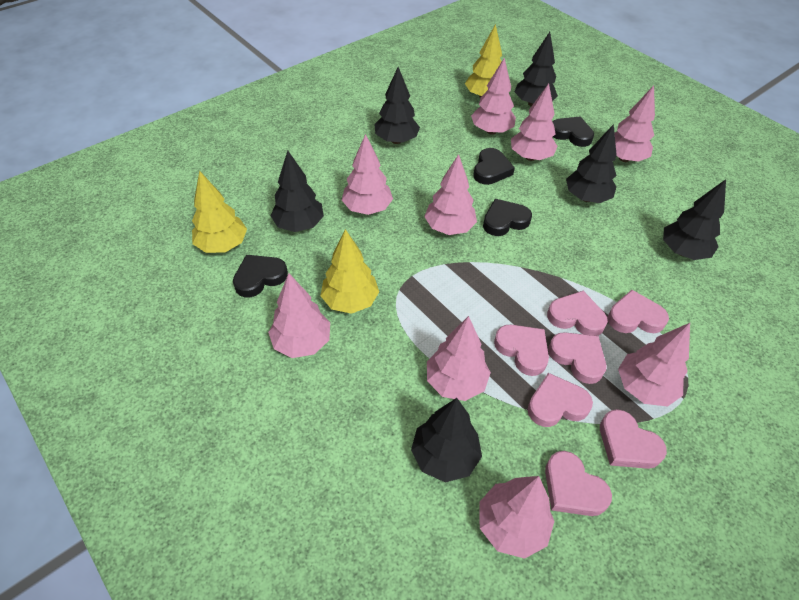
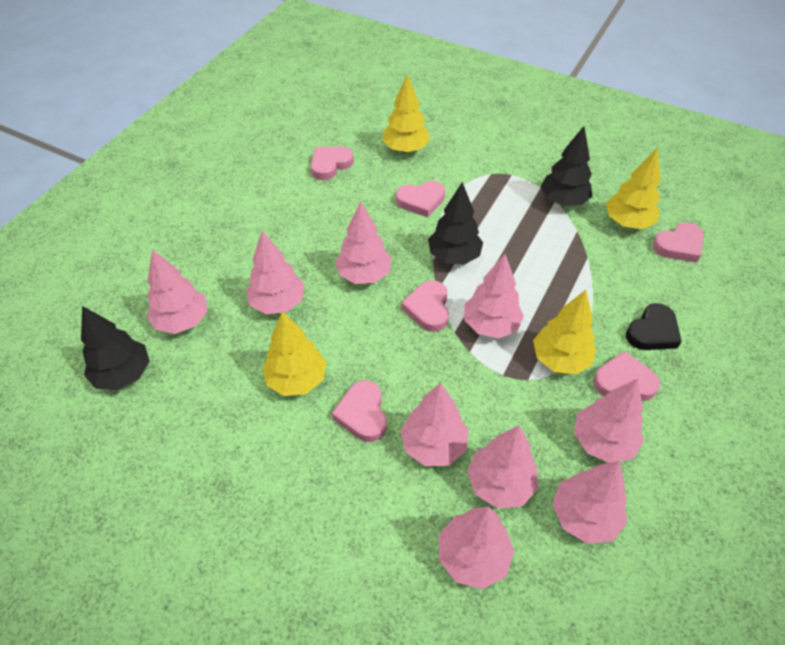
black heart: [233,255,288,298] [474,148,515,185] [483,199,532,236] [553,116,594,147] = 4 -> [626,303,682,350] = 1
black tree: [271,151,324,232] [374,67,420,144] [411,398,482,482] [515,32,558,106] [566,124,617,203] [663,179,726,260] = 6 -> [81,306,150,390] [428,182,483,265] [541,126,592,206] = 3
pink heart: [494,325,549,376] [528,373,593,427] [545,451,612,516] [547,291,608,336] [548,332,606,384] [600,409,667,469] [608,290,669,333] = 7 -> [311,146,354,180] [332,380,387,442] [396,181,445,218] [401,280,449,332] [593,351,660,401] [653,222,704,263] = 6
yellow tree: [192,170,247,253] [320,229,379,314] [465,24,502,98] = 3 -> [263,311,326,396] [382,74,430,153] [533,290,596,375] [606,147,660,229] = 4

